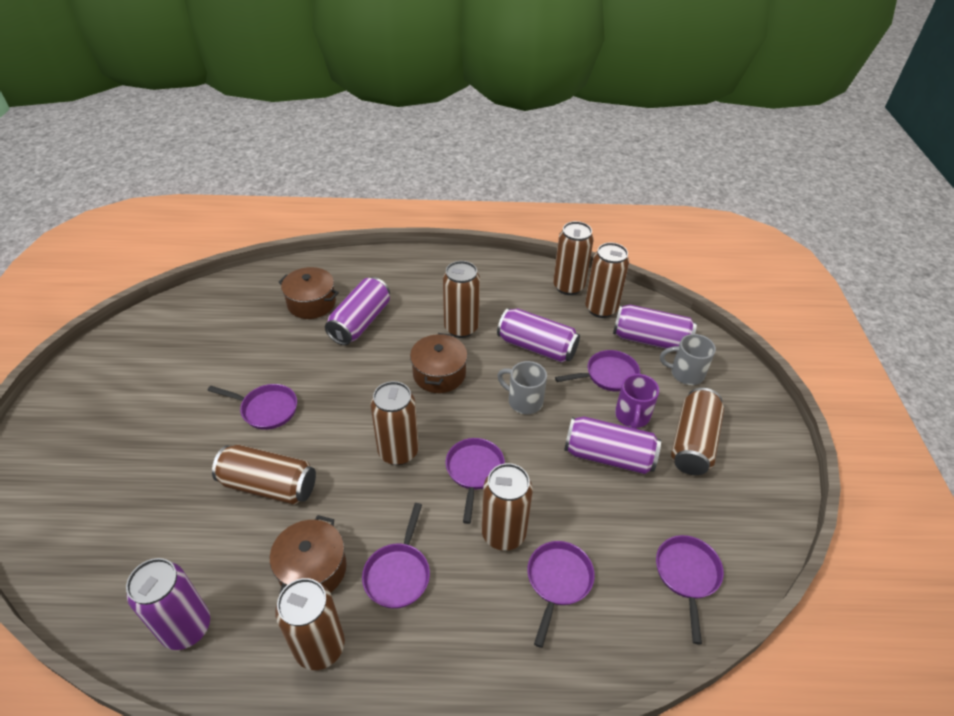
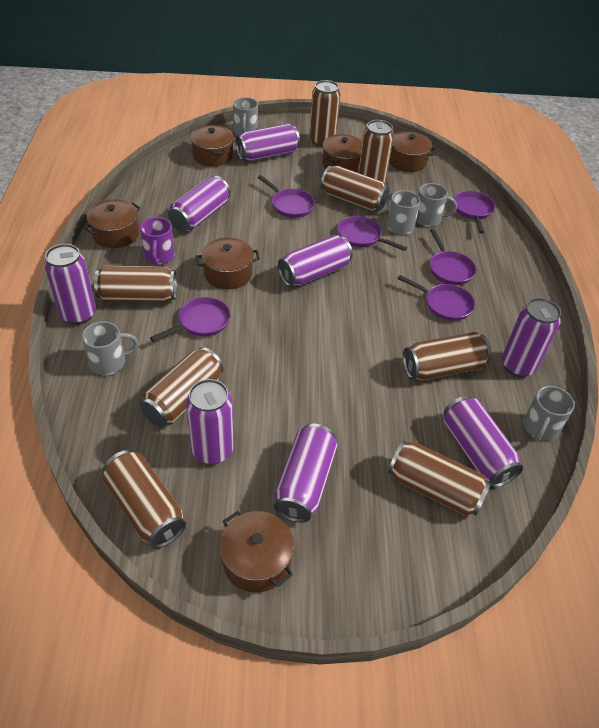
brown pot: [270,515,346,593] [278,267,339,319] [410,333,468,393] = 3 -> [84,199,141,248] [190,125,234,166] [195,237,260,289] [220,511,294,592] [322,134,362,172] [389,131,437,172] = 6
grey mug: [497,361,547,414] [660,334,716,385] = 2 -> [82,321,139,375] [233,97,258,136] [387,190,420,235] [416,183,457,227] [523,386,575,442] = 5
purple can: [126,558,210,650] [325,277,390,345] [497,308,580,363] [564,417,661,474] [613,305,697,352] = 5 -> [44,244,96,325] [168,176,230,231] [186,379,234,464] [236,124,300,161] [274,424,337,523] [278,235,353,287] [444,396,523,487] [502,298,561,377] = 8

